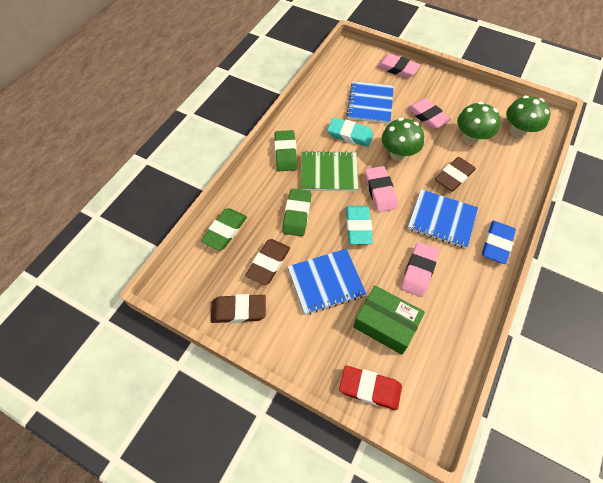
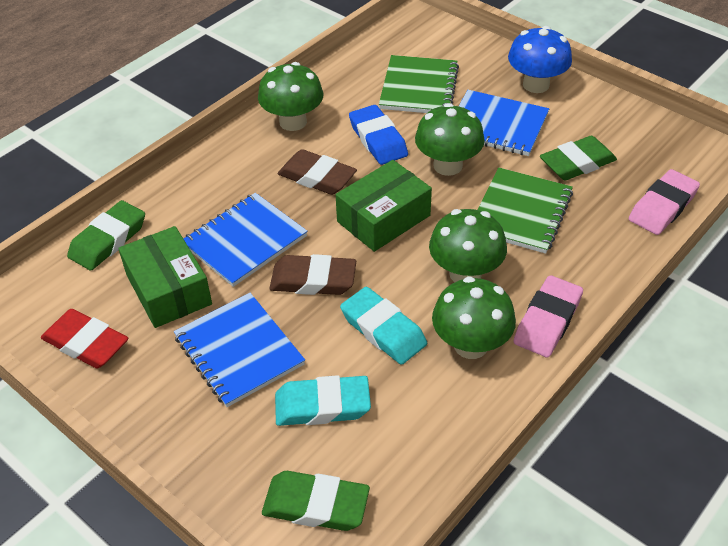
blue mushroom: none = 0 -> [508,26,572,93] = 1
brown eraser: [210,294,266,323] [245,239,290,285] [435,157,476,192] = 3 -> [269,254,356,295] [278,149,357,195] = 2
green box: [353,285,425,355] = 1 -> [118,226,212,328] [336,160,432,252] = 2
green mushroom: [382,118,424,161] [457,102,501,145] [506,96,550,138] = 3 -> [258,62,323,131] [415,103,485,176] [429,209,507,282] [432,277,516,359] = 4
green notebook: [301,151,358,191] = 1 -> [379,55,459,113] [478,167,573,254] = 2
pink eraser: [365,166,398,212] [377,53,421,78] [401,242,439,297] [407,98,451,129] = 4 -> [513,275,583,357] [629,169,700,235] = 2

